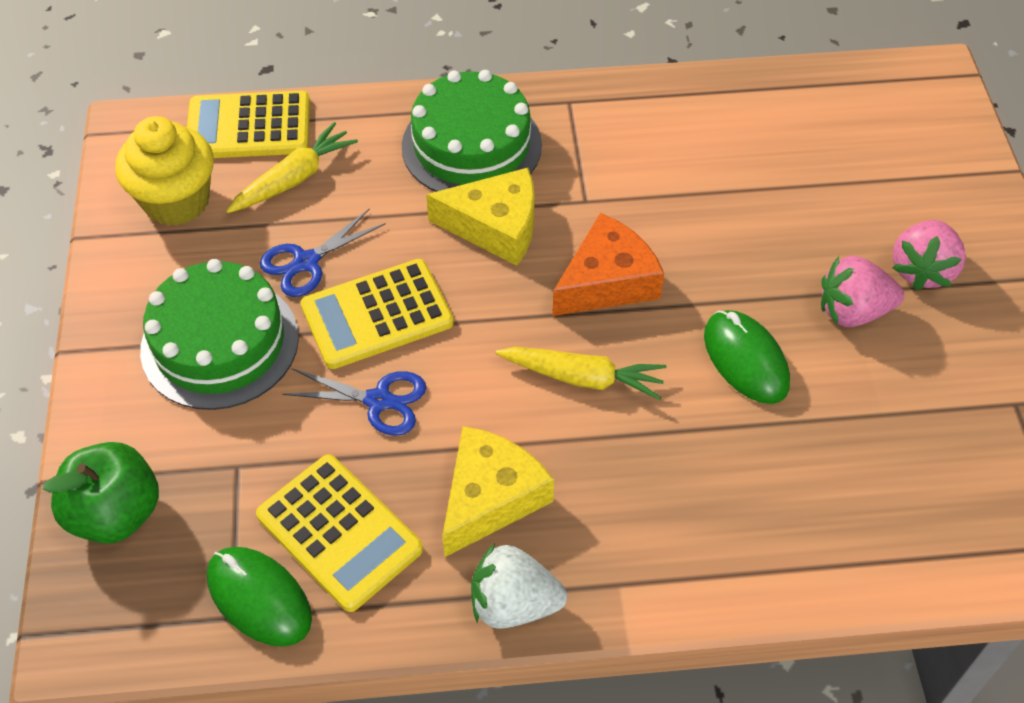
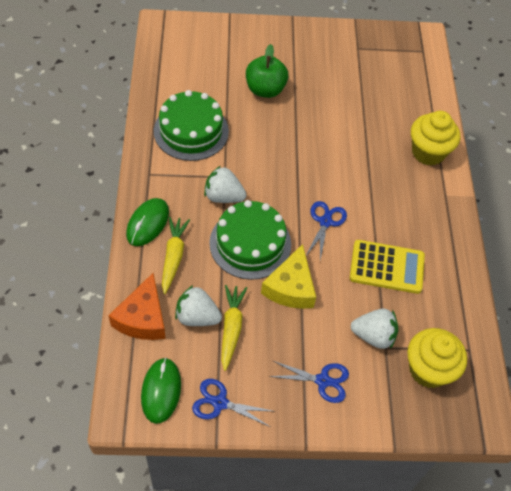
blue scissors: [260,209,386,297] [282,369,427,436] = 2 -> [192,379,272,427] [269,361,349,403] [306,201,347,260] = 3
pink strawberry: [821,256,904,327] [892,220,966,290] = 2 -> none = 0
white strawberry: [471,543,567,629] = 1 -> [175,285,222,326] [204,166,247,203] [351,309,399,349] = 3
yellow calculator: [187,91,310,158] [256,454,423,612] [301,259,454,369] = 3 -> [350,240,425,294] = 1
yellow cheese: [426,168,535,266] [442,426,554,557] = 2 -> [261,244,316,309] = 1
yellow cupcake: [115,116,214,226] = 1 -> [407,328,467,388] [411,111,460,166] = 2

